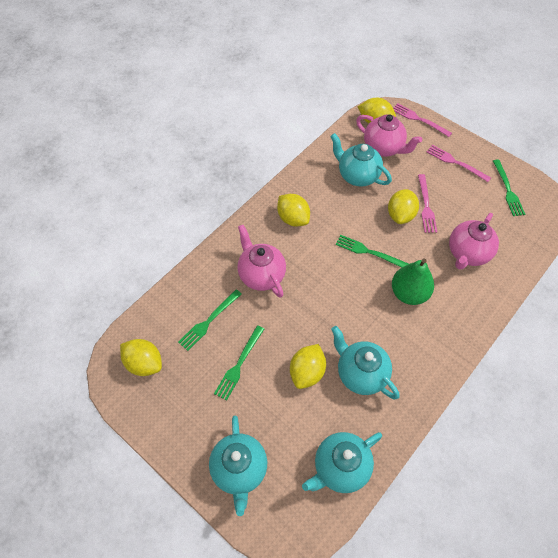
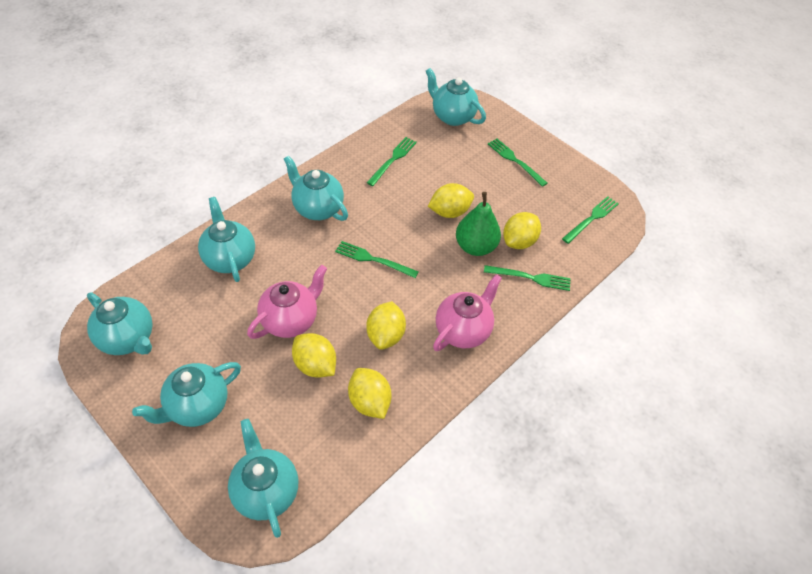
green fork: [178,290,242,351] [214,325,264,401] [336,235,409,268] [493,159,525,216] = 4 -> [335,241,419,278] [367,137,417,186] [484,265,571,291] [488,139,548,187] [562,196,619,244] = 5
pink fork: [393,103,452,137] [418,174,437,233] [427,145,491,182] = 3 -> none = 0
pink teapot: [237,225,286,298] [356,114,422,157] [449,213,499,270] = 3 -> [247,265,327,339] [433,274,502,351] = 2
turquoise teapot: [209,416,267,516] [302,432,382,493] [330,133,392,187] [331,326,399,400] = 4 -> [87,293,153,355] [132,362,241,427] [198,197,255,282] [228,419,299,538] [284,155,348,221] [426,68,486,126] = 6

